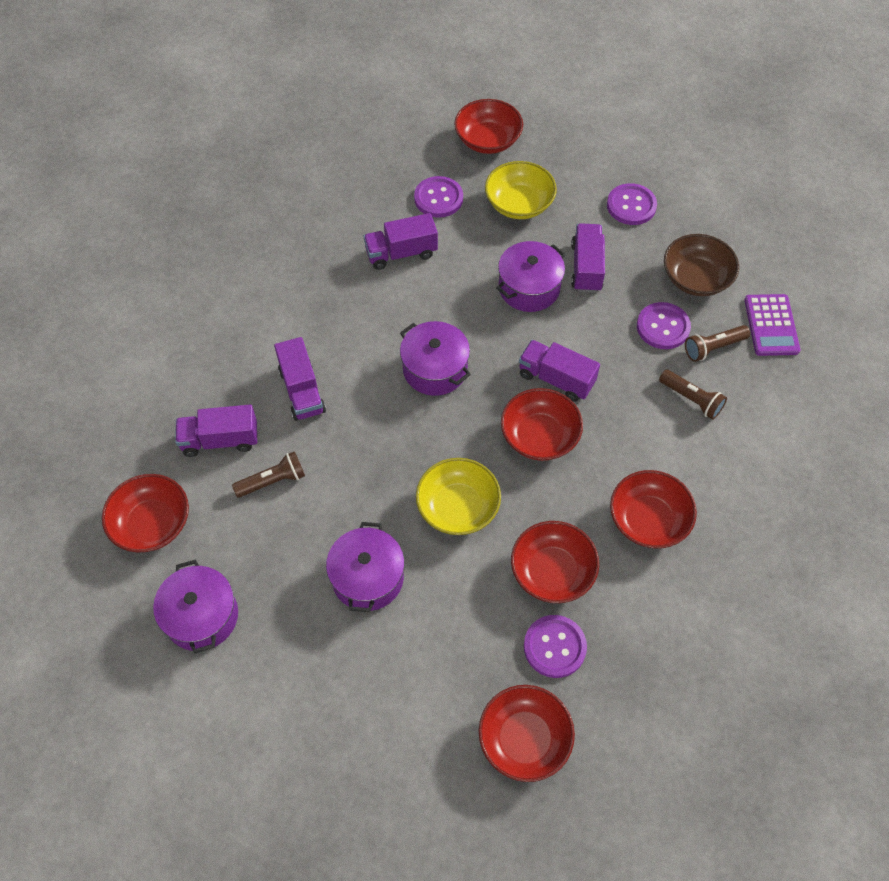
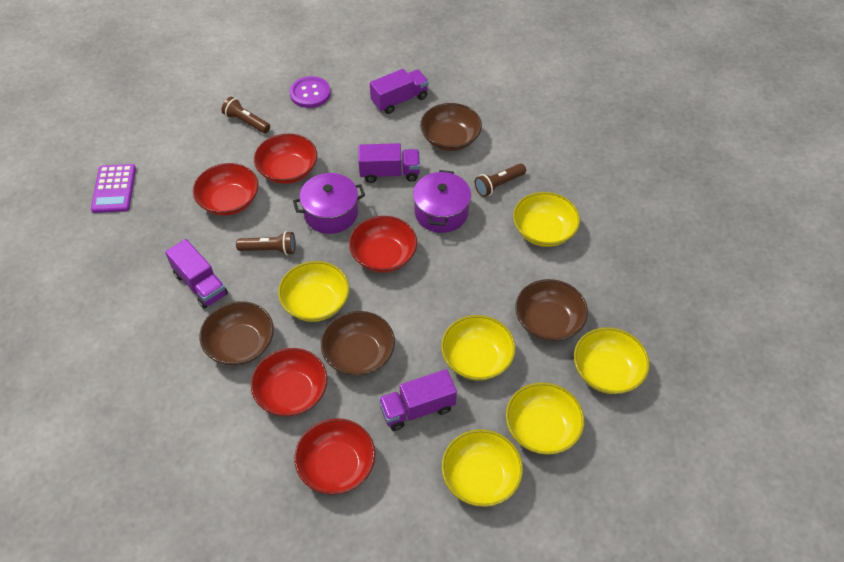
brown bowl: [664,234,739,296] = 1 -> [200,301,274,366] [321,311,395,376] [420,103,482,151] [515,279,588,342] = 4
purple button: [414,176,463,218] [524,615,587,678] [607,183,657,225] [637,302,691,349] = 4 -> [290,76,331,108] = 1
purple pot: [153,559,238,654] [326,522,405,612] [400,321,471,396] [496,241,565,312] = 4 -> [293,173,365,234] [413,170,471,233] = 2
purple truck: [175,405,257,457] [274,337,326,421] [364,213,438,270] [519,340,600,402] [571,223,605,293] = 5 -> [165,239,228,309] [358,143,420,183] [370,69,429,114] [379,369,457,431] = 4
red bowl: [102,474,189,553] [454,99,523,154] [479,685,575,782] [501,388,583,461] [511,521,599,603] [610,470,697,548] = 6 -> [193,163,259,216] [251,348,328,416] [254,134,317,184] [294,418,375,495] [349,216,417,273] = 5
yellow bowl: [416,458,501,535] [485,161,557,219] = 2 -> [278,261,349,322] [441,315,516,381] [441,429,523,507] [506,382,585,455] [513,192,580,247] [574,327,650,394] = 6

